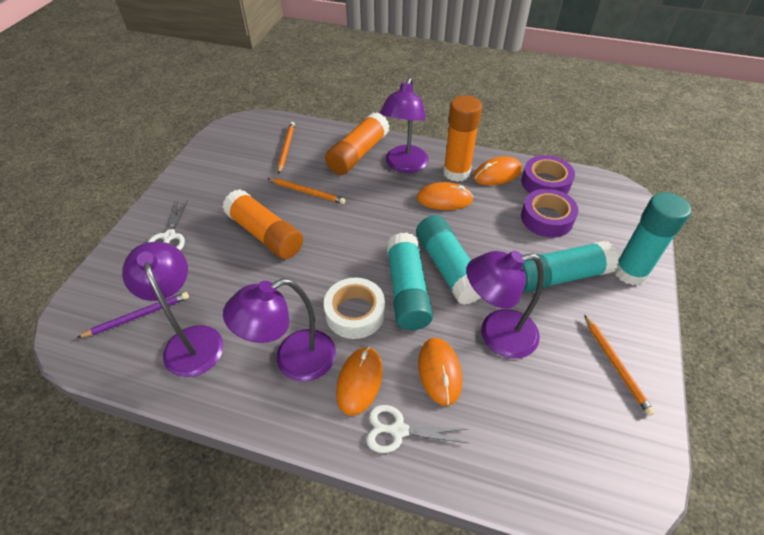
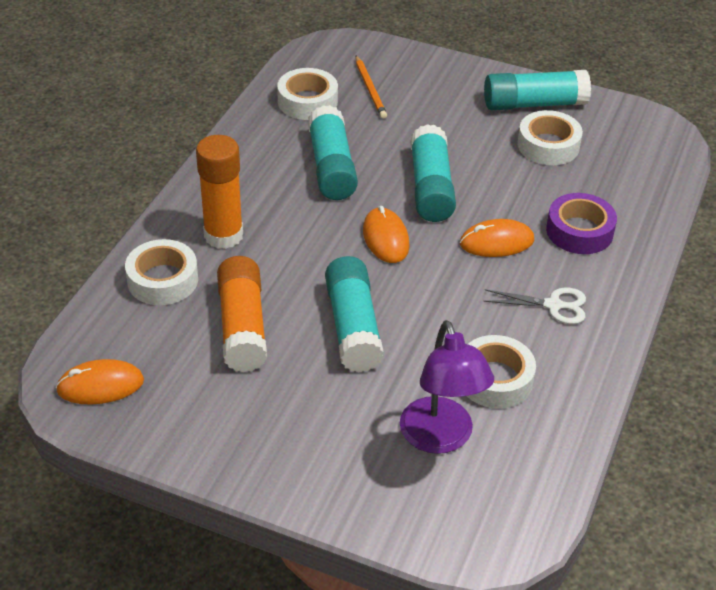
orange glue stick: [222,189,303,259] [325,112,390,175] [443,95,482,182] = 3 -> [196,135,243,249] [217,256,267,372] = 2
orange mouse: [336,347,382,416] [417,182,474,210] [418,338,462,406] [473,156,522,185] = 4 -> [55,359,144,405] [363,206,410,263] [460,219,534,257] = 3
orange pencil: [267,178,345,204] [278,122,295,174] [584,315,655,416] = 3 -> [356,56,387,119] = 1
purple lamp: [122,242,224,377] [223,278,336,382] [380,77,429,173] [466,250,544,359] = 4 -> [400,320,494,454] = 1
purple pencil: [77,292,189,338] = 1 -> none = 0
purple tape: [521,155,575,194] [521,189,578,238] = 2 -> [546,193,617,254] = 1
white scissors: [147,200,188,250] [366,405,468,453] = 2 -> [483,288,586,324] = 1
white tape: [324,278,385,339] = 1 -> [125,239,198,305] [277,68,338,120] [467,335,536,409] [517,110,583,165] = 4

